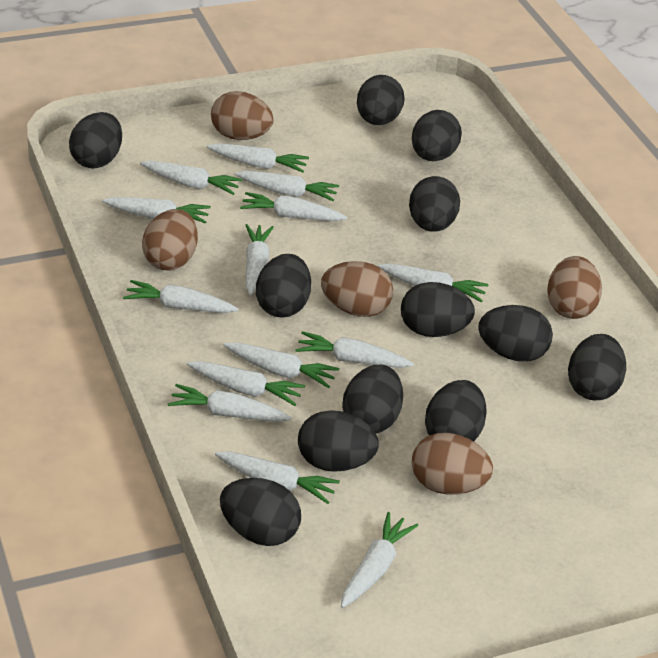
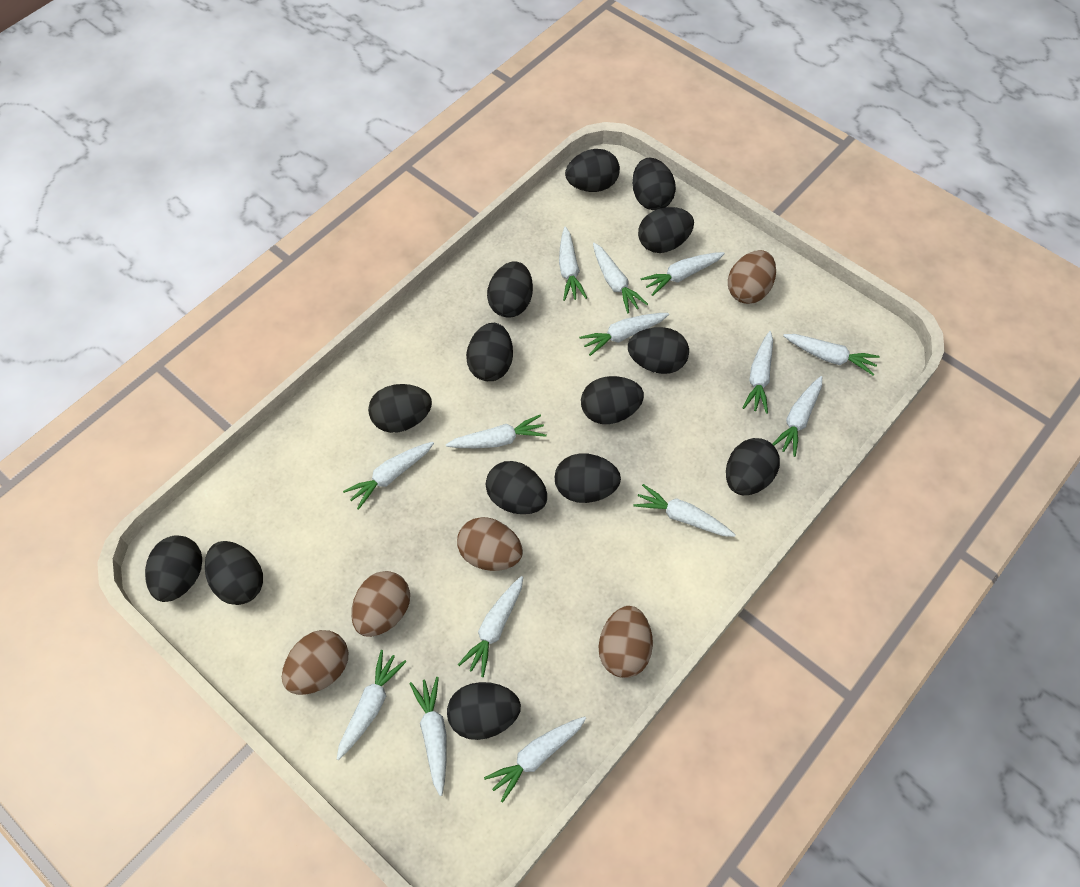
black egg: [69,112,122,169] [220,478,301,546] [256,254,311,317] [298,410,379,472] [342,365,403,434] [357,75,404,125] [401,282,475,337] [409,176,460,232] [412,110,462,161] [425,380,487,442] [478,305,553,362] [568,334,626,400] = 12 -> [145,535,202,602] [205,541,263,605] [368,384,432,433] [447,682,521,740] [466,323,513,381] [486,461,547,514] [487,261,533,318] [555,453,621,503] [565,149,620,192] [581,376,644,424] [628,327,689,374] [632,158,676,210] [638,207,694,253] [726,438,780,495] = 14

